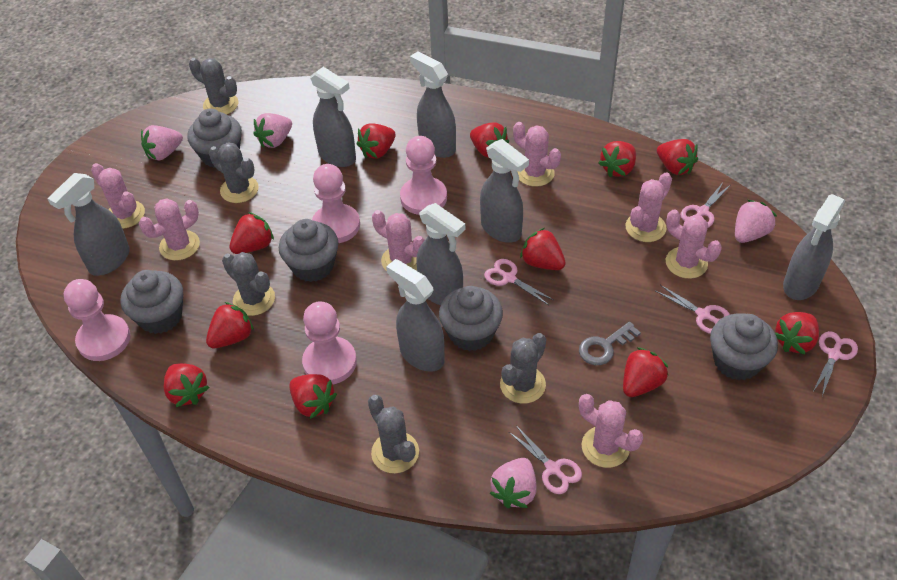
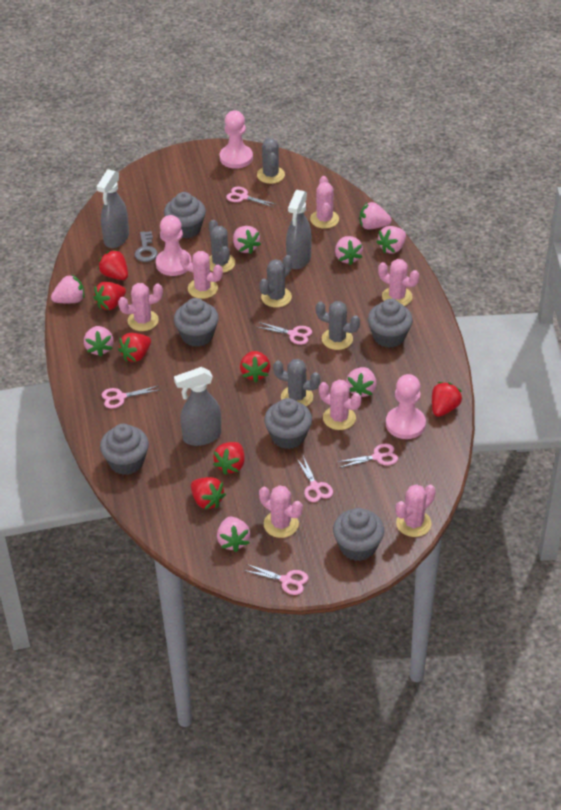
grey cupcake: [120,270,183,334] [187,109,242,168] [279,219,339,282] [439,286,503,351] [710,313,778,380] = 5 -> [100,424,149,475] [164,192,206,239] [174,298,219,347] [264,398,312,449] [333,508,384,561] [368,299,413,348] = 6
grey spray bottle: [47,173,130,276] [310,67,356,167] [386,259,445,372] [410,51,456,158] [416,203,465,305] [480,139,529,243] [783,194,846,300] = 7 -> [96,169,129,248] [174,367,221,446] [286,190,312,269] = 3
pink pawn: [64,279,130,361] [302,301,357,384] [312,164,360,243] [400,136,447,215] = 4 -> [156,215,192,276] [220,110,253,169] [386,374,426,439] = 3
pink scissors: [484,259,554,305] [509,426,582,494] [655,285,730,334] [680,181,730,228] [814,331,858,396] = 5 -> [102,386,159,409] [226,187,275,207] [244,564,308,595] [257,322,312,345] [297,456,333,502] [338,443,398,468] = 6
pink strawberry: [141,125,183,160] [254,113,292,148] [490,458,536,508] [735,200,777,243] = 4 -> [51,275,85,303] [84,326,114,357] [217,517,250,552] [233,226,261,254] [335,236,363,265] [346,367,377,397] [360,202,392,229] [376,226,406,254] = 8
red strawberry: [164,363,209,407] [206,302,254,348] [229,212,274,254] [289,374,337,419] [357,124,395,159] [470,122,509,158] [520,228,566,270] [599,141,636,177] [623,347,668,397] [657,139,698,175] [775,312,819,354] = 11 -> [93,282,126,310] [98,250,128,280] [118,333,151,362] [191,477,226,509] [213,442,245,475] [240,351,270,382] [432,382,462,417] = 7

